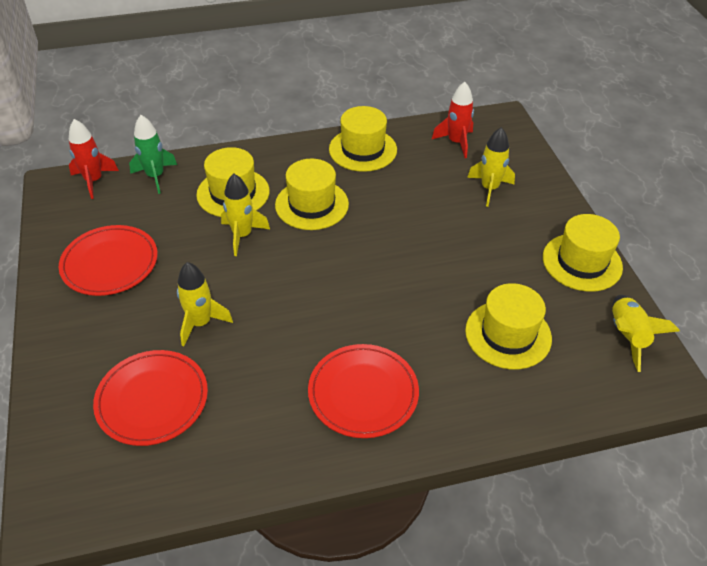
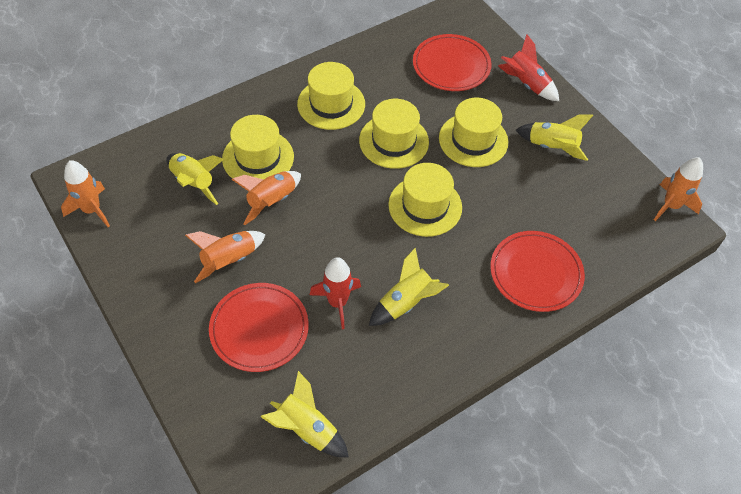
green rocket: [129,115,177,194] = 1 -> none = 0
orange rocket: none = 0 -> [61,160,110,227] [185,231,266,283] [231,171,301,225] [654,157,703,221] = 4

